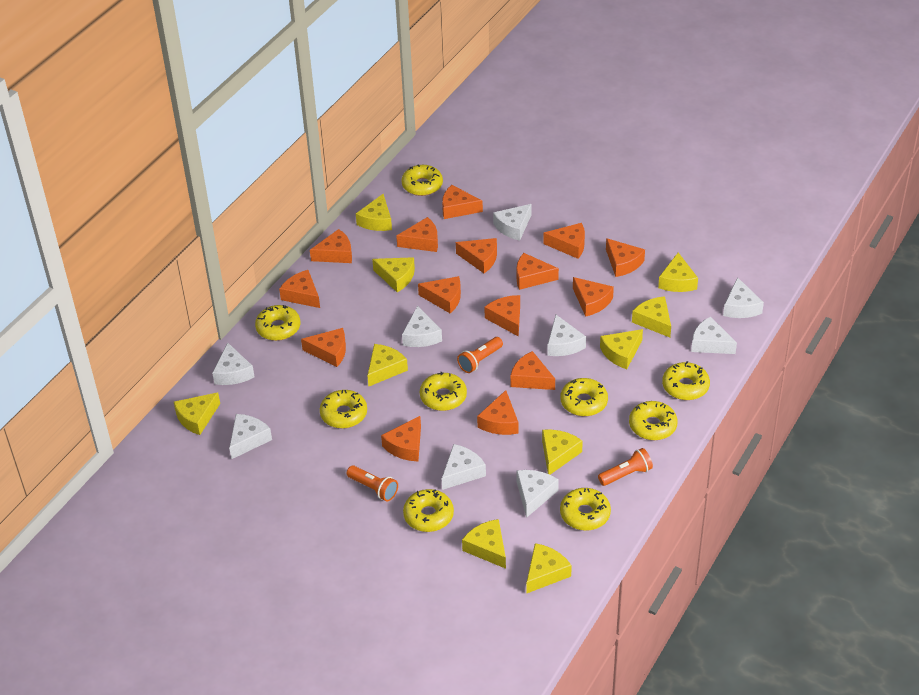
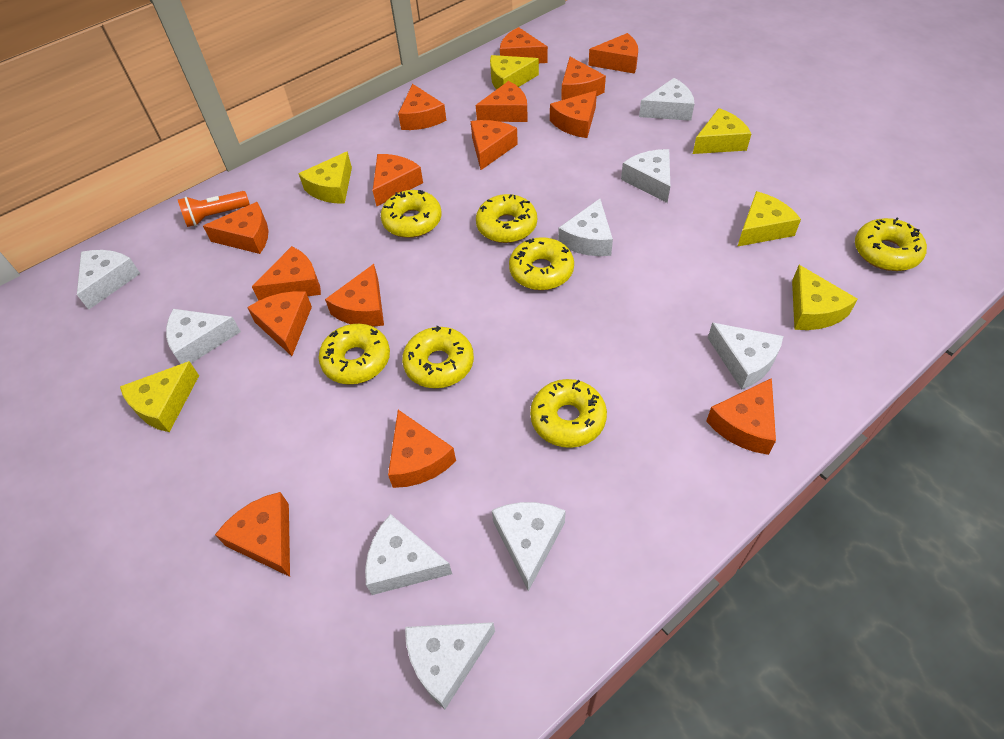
orange flashlight: [346,466,398,501] [457,337,503,373] [598,448,653,486] = 3 -> [178,191,250,227] = 1
yellow cheese: [174,392,220,435] [356,194,392,231] [367,344,408,386] [372,257,415,292] [462,519,506,569] [526,543,572,594] [542,430,583,475] [600,329,643,369] [632,296,671,338] [658,252,698,292] = 10 -> [120,361,199,432] [298,151,352,204] [490,55,539,89] [693,108,752,154] [737,191,801,247] [792,265,858,330] = 6
yellow donut: [255,305,300,341] [320,390,367,428] [401,165,443,196] [403,489,454,532] [420,372,467,411] [560,378,608,416] [560,488,611,531] [629,401,678,440] [662,361,710,400] = 9 -> [318,324,390,384] [381,190,442,238] [402,326,474,388] [476,194,537,243] [509,237,574,290] [530,379,607,448] [855,218,927,271] = 7

